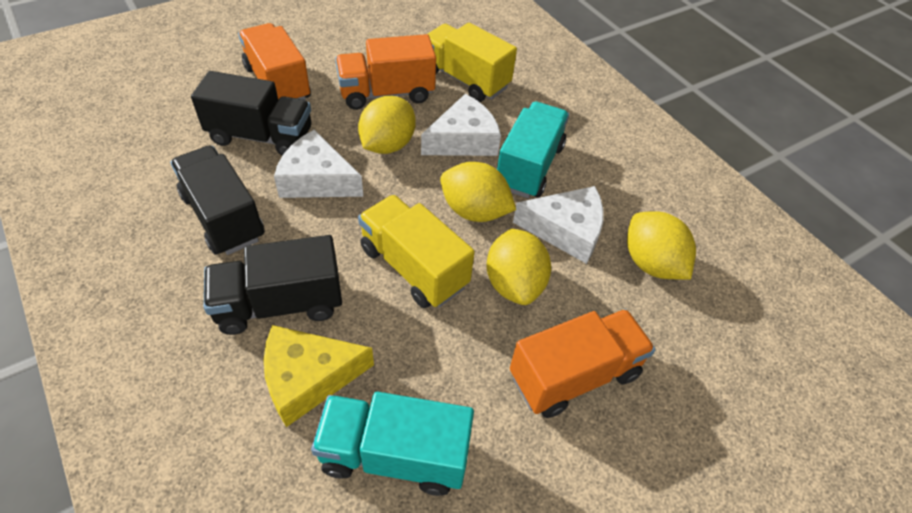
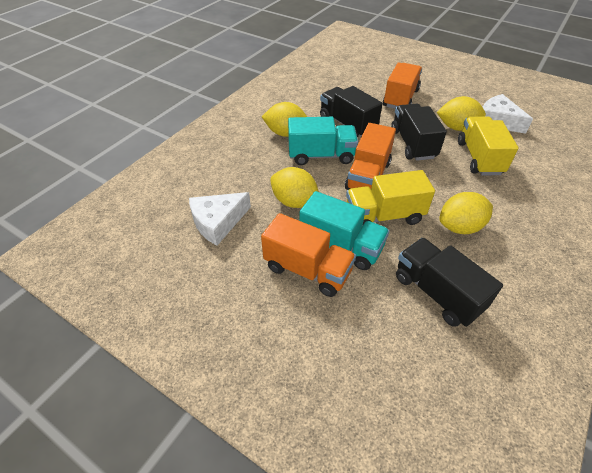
white cheese: [274,130,363,198] [421,94,501,156] [513,186,604,264] = 3 -> [189,192,251,246] [483,94,533,134] = 2
yellow cheese: [264,325,374,427] = 1 -> none = 0

